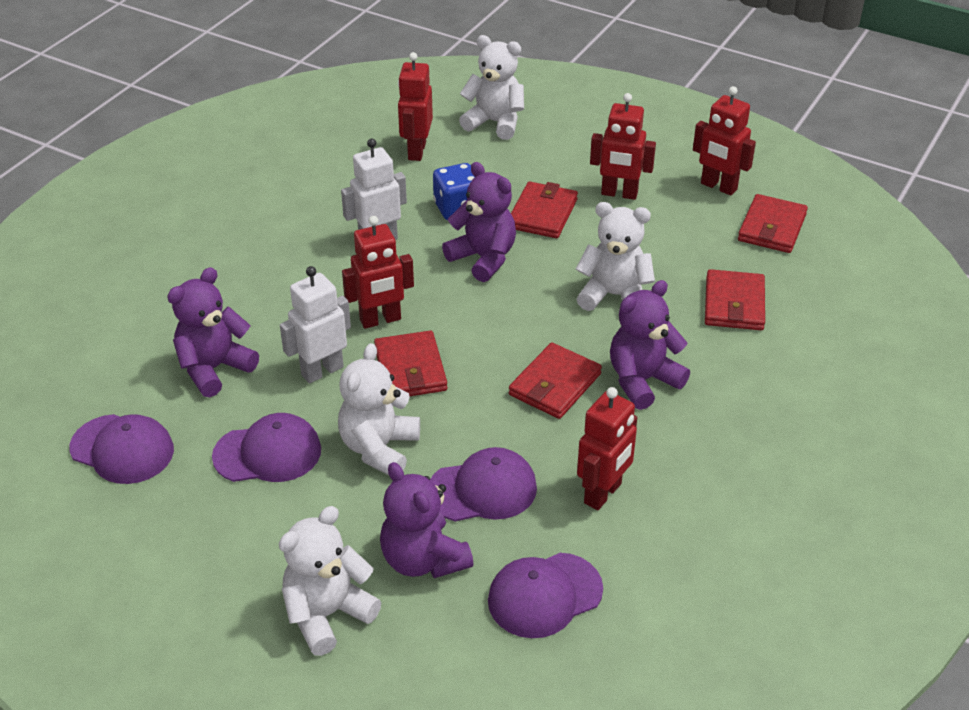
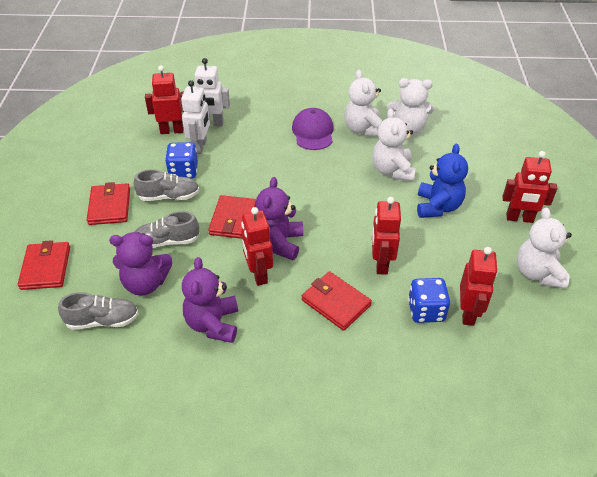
blue dice: [433,163,475,220] = 1 -> [165,142,198,179] [408,278,450,323] = 2
blue teddy bear: none = 0 -> [417,144,468,218] = 1
grey shoe: none = 0 -> [58,292,139,330] [134,169,200,201] [134,211,200,248] = 3
purple cap: [70,414,174,484] [212,413,321,482] [430,447,537,522] [488,553,603,638] = 4 -> [292,108,334,150] = 1
purple teddy bear: [167,267,259,397] [380,462,474,578] [442,162,516,282] [610,280,690,410] = 4 -> [109,232,172,295] [182,257,238,343] [256,177,303,260] = 3
red wallet: [374,331,448,396] [509,343,602,419] [511,181,578,238] [705,269,765,330] [738,194,808,253] = 5 -> [18,240,70,290] [87,182,130,225] [208,195,256,239] [302,271,372,331] = 4

